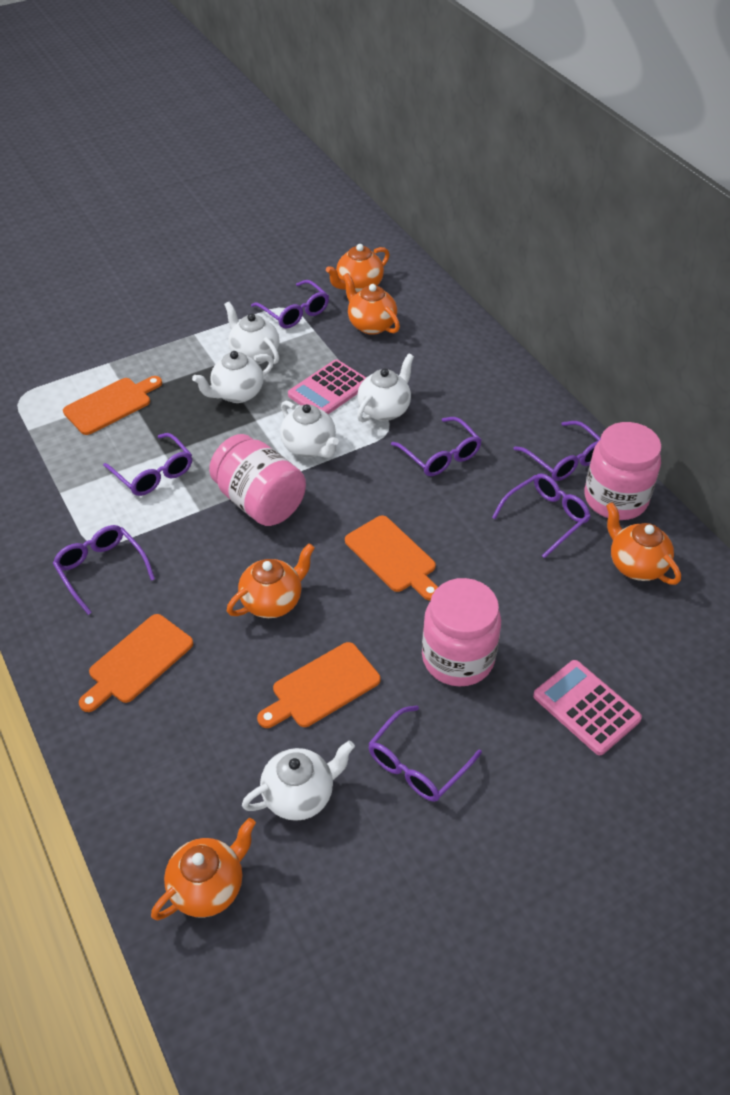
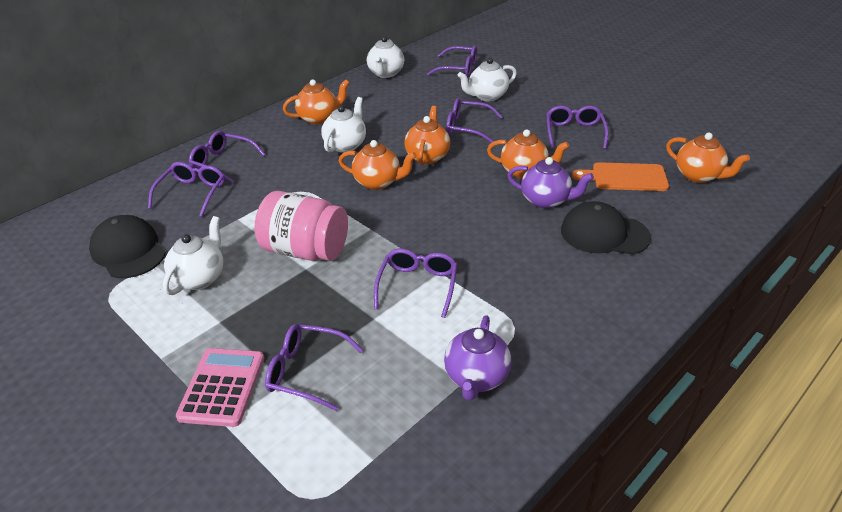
black cap: none = 0 -> [89,215,166,278] [561,201,651,255] = 2
orange cutting board: [63,376,162,435] [79,614,193,712] [257,642,380,728] [345,516,438,601] = 4 -> [572,162,669,191] = 1
pink calculator: [288,359,366,414] [533,660,642,755] = 2 -> [176,348,264,427] = 1
pink jar: [209,434,306,526] [422,578,501,686] [585,422,661,520] = 3 -> [255,191,348,261] = 1
purple teapot: none = 0 -> [444,315,511,401] [507,157,594,209] = 2
white teapot: [192,351,274,403] [224,302,280,364] [242,740,355,821] [280,401,339,458] [357,353,414,422] = 5 -> [163,216,223,295] [321,97,366,153] [367,36,404,78] [458,58,517,101] = 4

